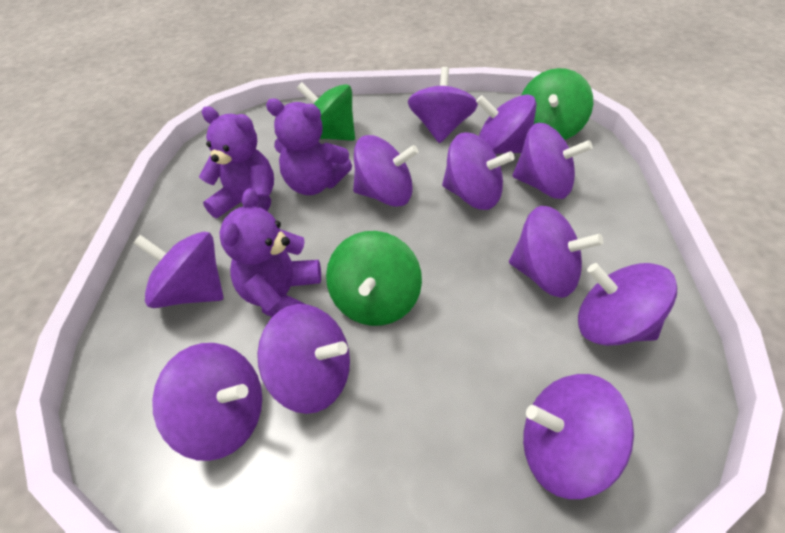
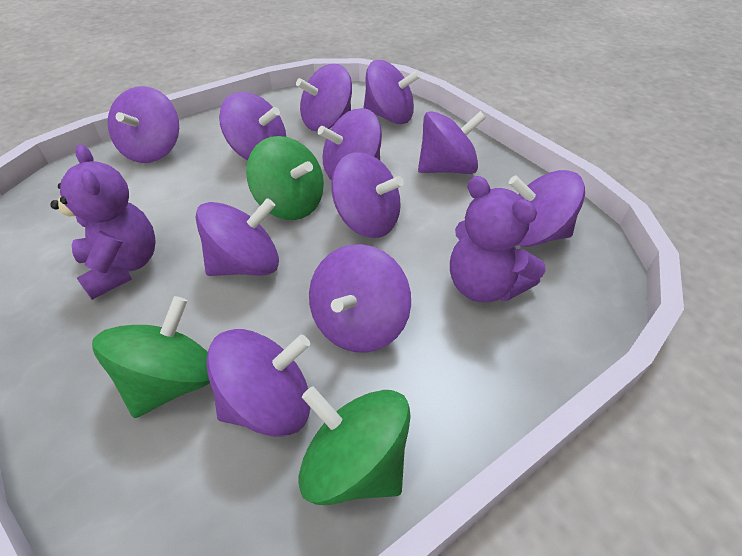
purple teddy bear: [199,106,274,218] [220,188,321,317] [266,99,352,195] = 3 -> [50,145,156,300] [450,176,546,302] = 2

